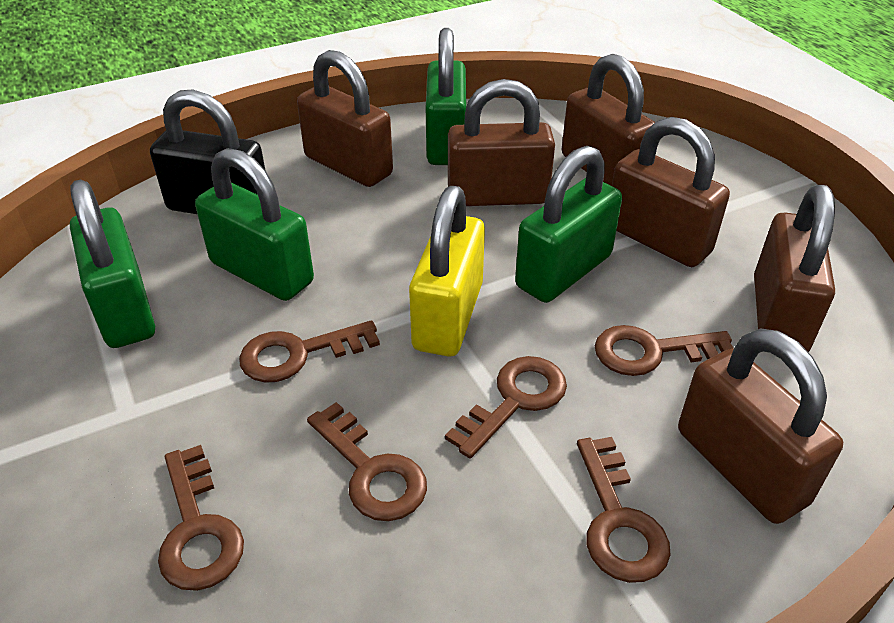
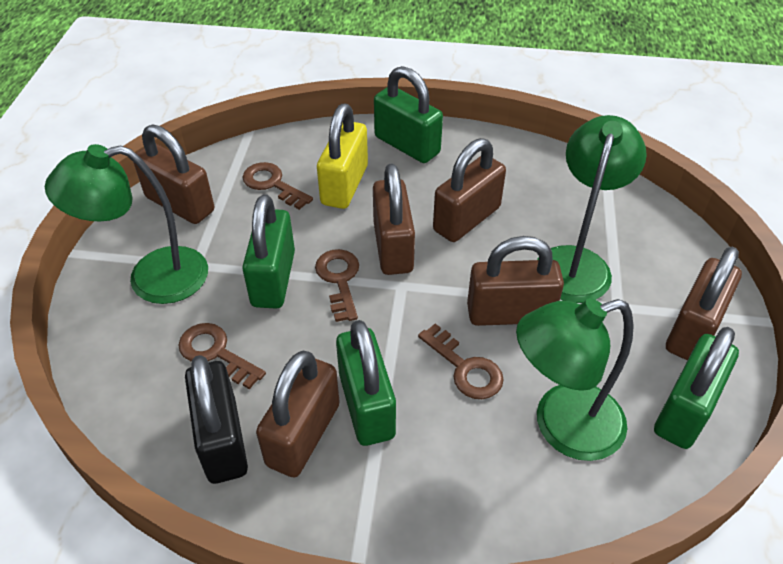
brown key: [158,445,244,591] [239,320,380,383] [307,402,427,521] [445,356,567,458] [577,437,671,583] [595,325,734,376] = 6 -> [178,323,266,389] [243,162,313,210] [315,249,359,322] [418,324,504,399] = 4
green lamp: none = 0 -> [45,144,208,304] [516,298,634,461] [537,115,647,303] = 3

